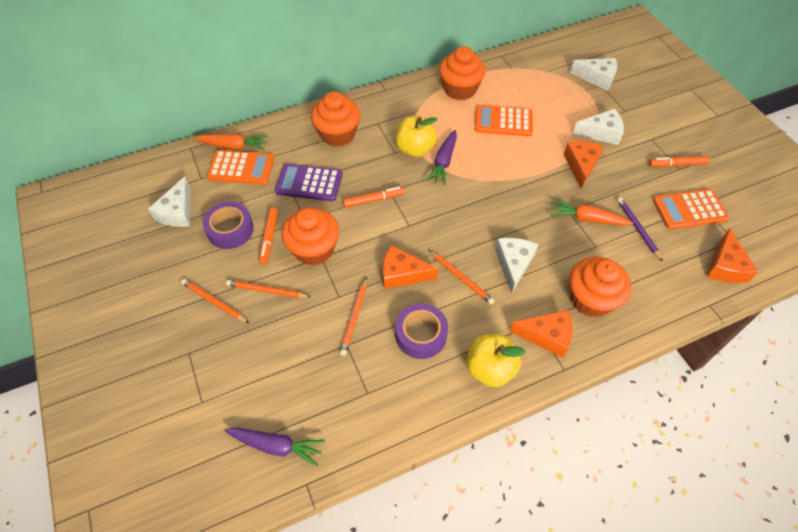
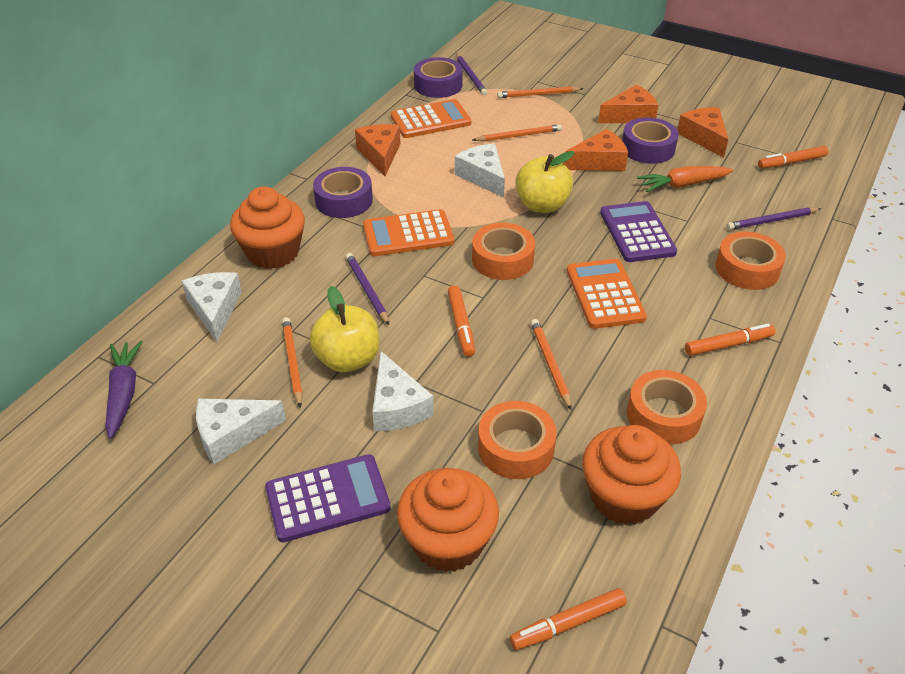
orange carrot: [194,134,268,150] [551,200,633,226] = 2 -> [637,166,734,192] = 1
orange cupcake: [282,208,339,266] [311,91,361,147] [439,46,486,100] [569,257,631,317] = 4 -> [230,186,305,269] [397,468,499,572] [582,425,681,525] = 3
orange marker: [259,208,278,265] [343,187,405,208] [649,156,710,167] = 3 -> [448,286,475,357] [510,588,627,650] [685,323,776,356] [758,146,828,169] = 4
orange tape: none = 0 -> [472,223,535,280] [478,401,557,479] [627,370,707,445] [716,232,786,290] = 4
purple calculator: [275,164,343,201] = 1 -> [265,454,391,542] [600,201,677,262] = 2
purple carrot: [225,428,325,466] [426,130,457,185] = 2 -> [105,341,143,439] = 1
purple pencil: [617,197,663,262] = 1 -> [346,253,389,325] [456,54,487,95] [727,207,821,230] = 3
purple tape: [203,202,254,249] [395,304,448,359] = 2 -> [313,167,373,218] [414,57,463,98] [622,117,679,164] = 3

